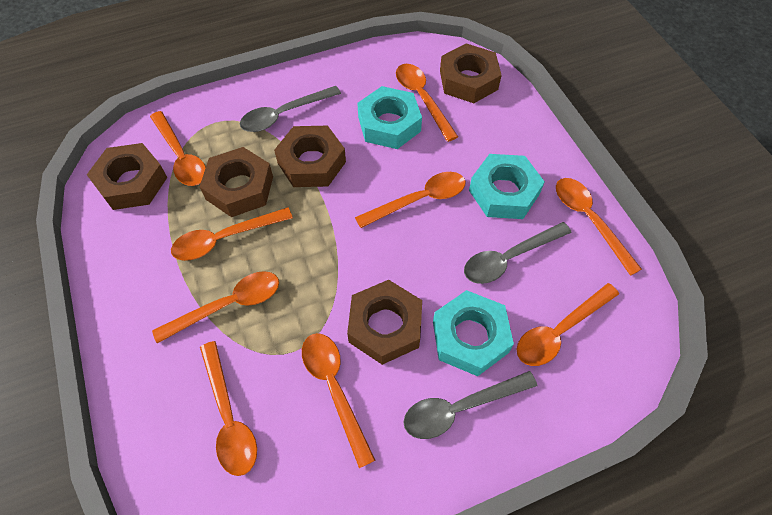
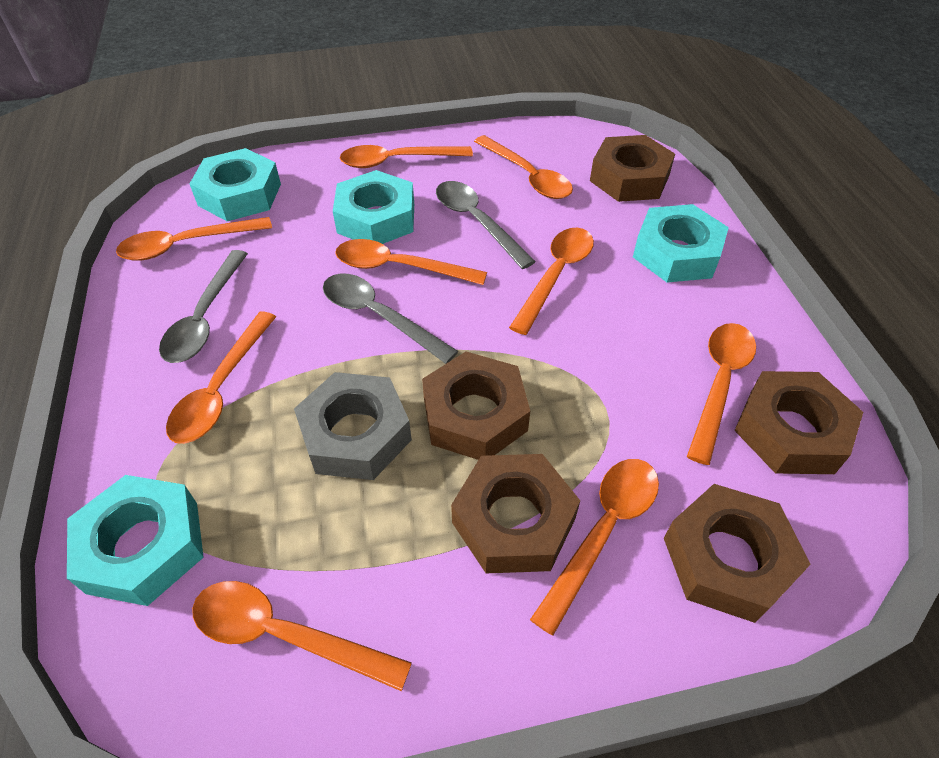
grey nut: none = 0 -> [294,372,412,480] = 1
turquoise nut: [357,86,422,149] [433,290,514,376] [469,154,545,219] = 3 -> [67,475,204,606] [189,148,281,221] [333,170,414,244] [633,204,729,283] = 4

